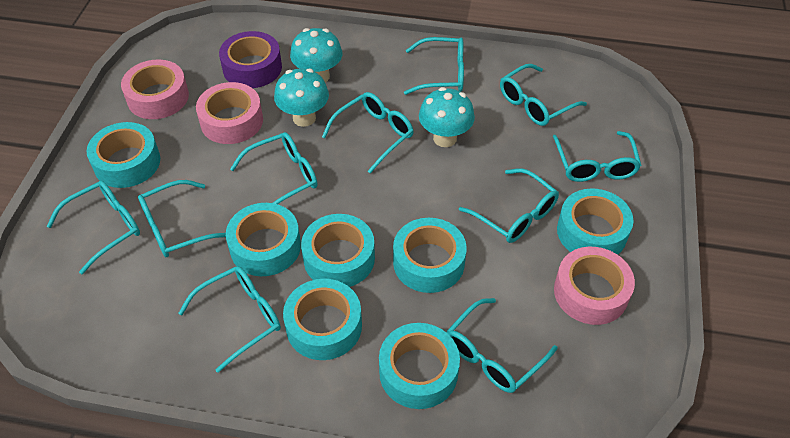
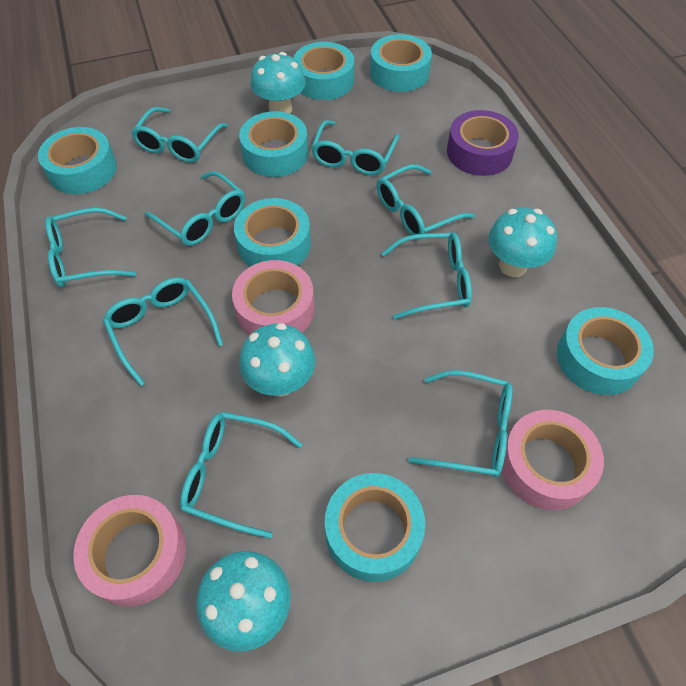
turquoise glasses: [47,181,140,274] [138,180,226,257] [178,266,281,373] [230,132,317,204] [322,92,414,174] [404,37,464,95] [446,298,557,393] [459,168,559,243] [500,64,587,126] [553,131,641,182] = 10 -> [45,207,136,287] [103,277,223,386] [131,107,228,163] [144,171,245,246] [180,412,303,539] [311,120,399,175] [376,164,475,235] [381,232,472,320] [409,370,512,477] = 9
turquoise mushroom: [274,68,329,127] [290,28,342,83] [419,87,475,147] = 3 -> [196,551,291,651] [239,323,315,397] [250,52,306,114] [488,208,557,277] = 4

